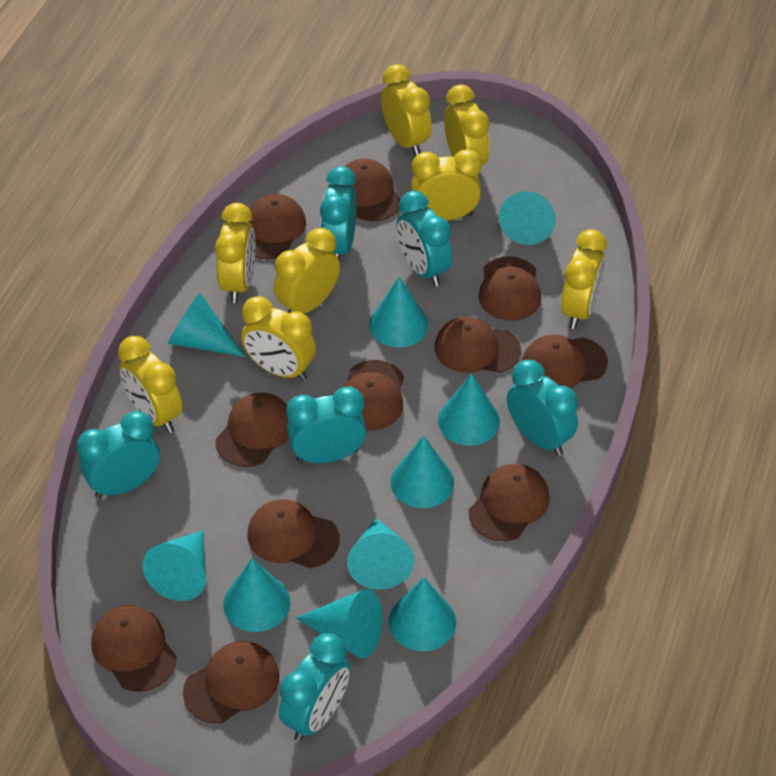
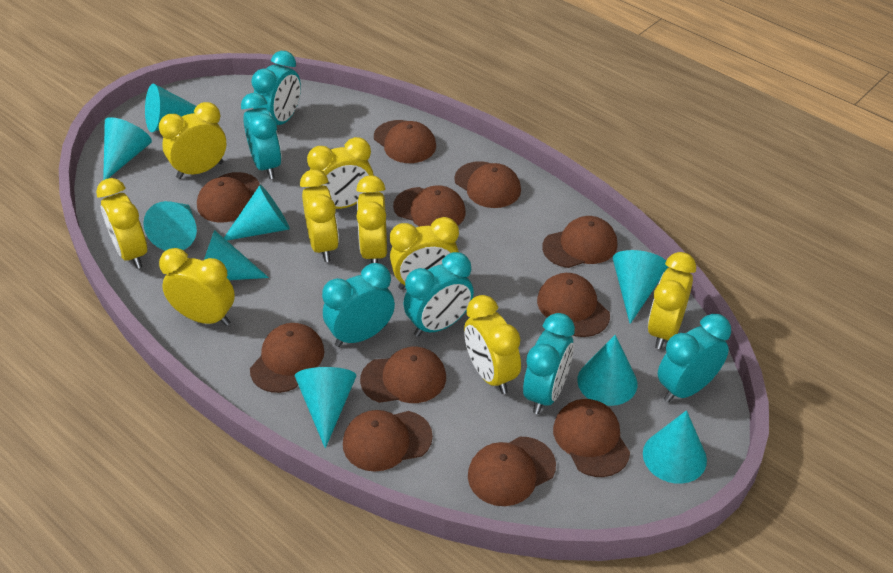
turquoise cone: [142,531,206,601] [168,293,246,357] [223,559,290,632] [295,589,383,658] [347,518,414,590] [369,277,429,348] [389,577,456,651] [390,435,454,508] [438,373,500,446] [499,191,556,245] = 10 -> [103,117,152,180] [143,201,197,251] [145,84,196,132] [204,230,269,280] [224,185,290,241] [295,367,356,449] [577,335,637,406] [613,250,668,324] [643,410,707,484] = 9
yellow clock: [118,336,183,433] [215,203,255,303] [241,296,316,381] [274,228,340,314] [381,64,432,156] [411,149,482,221] [444,84,490,166] [561,229,607,329] = 8 -> [96,178,147,269] [159,102,226,179] [159,248,235,326] [300,169,339,262] [307,137,374,209] [356,175,387,263] [390,217,459,290] [464,295,521,394] [648,252,696,349] = 9

